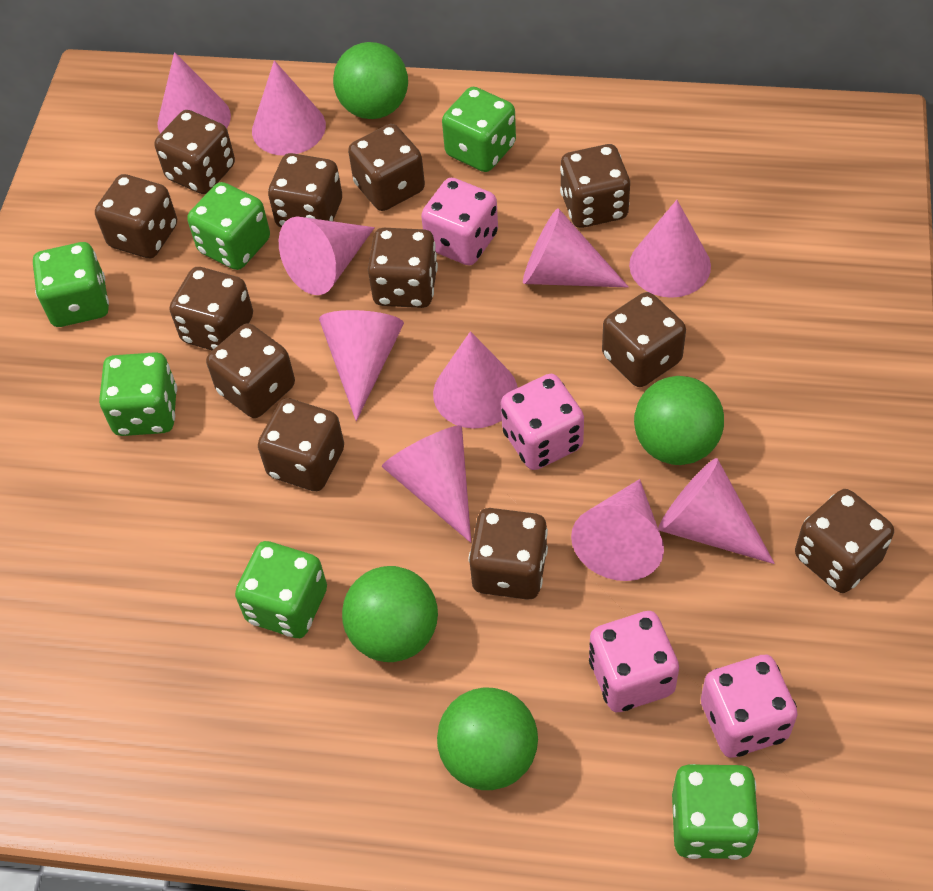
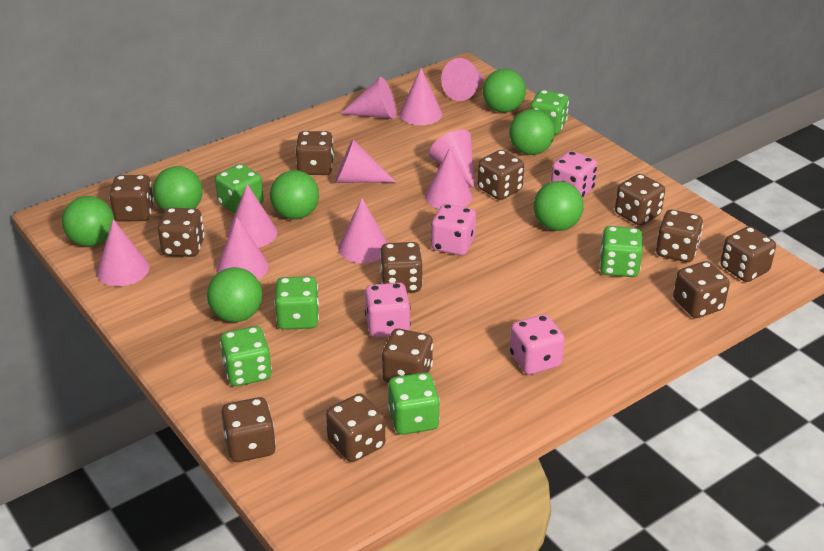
green ball: [333,42,408,119] [342,566,438,662] [437,687,538,790] [634,376,724,465] = 4 -> [62,196,114,247] [153,166,203,211] [207,267,262,322] [270,170,319,219] [483,69,526,113] [509,109,555,155] [534,181,584,231] = 7

